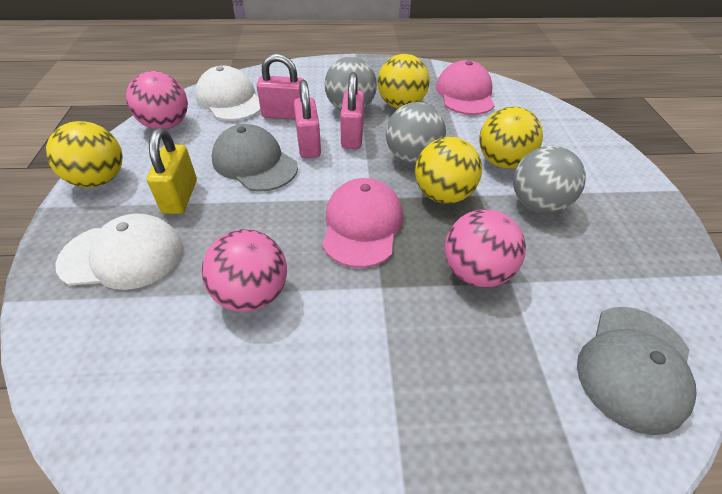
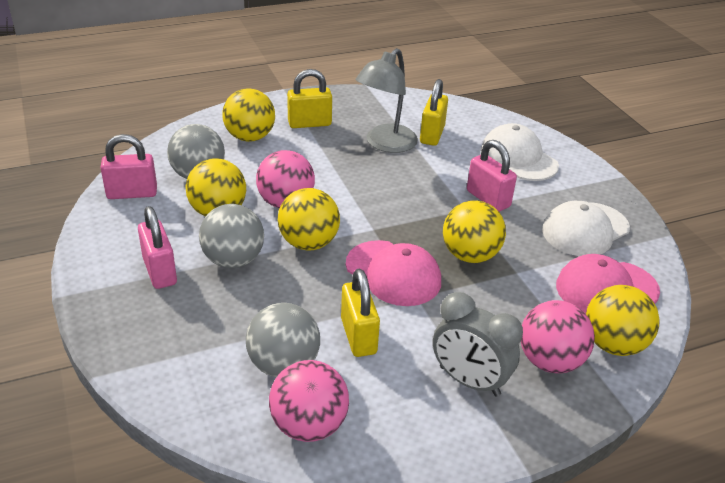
grey cap: [212,124,298,192] [577,307,697,435] = 2 -> none = 0
grey clock: none = 0 -> [433,292,523,396] = 1
grey lamp: none = 0 -> [356,48,418,153] = 1
yellow ball: [46,121,123,188] [378,54,429,109] [415,137,482,204] [479,106,543,168] = 4 -> [186,158,246,216] [222,88,275,142] [278,188,340,250] [443,200,506,263] [586,285,659,356] = 5
yellow padlock: [147,128,197,214] = 1 -> [287,69,332,128] [341,269,380,357] [420,79,448,146] = 3

